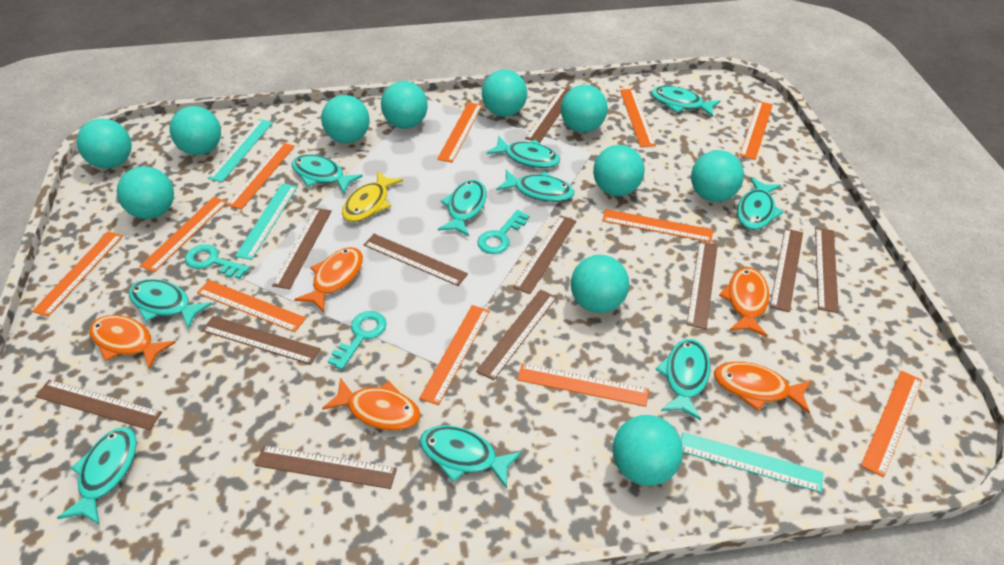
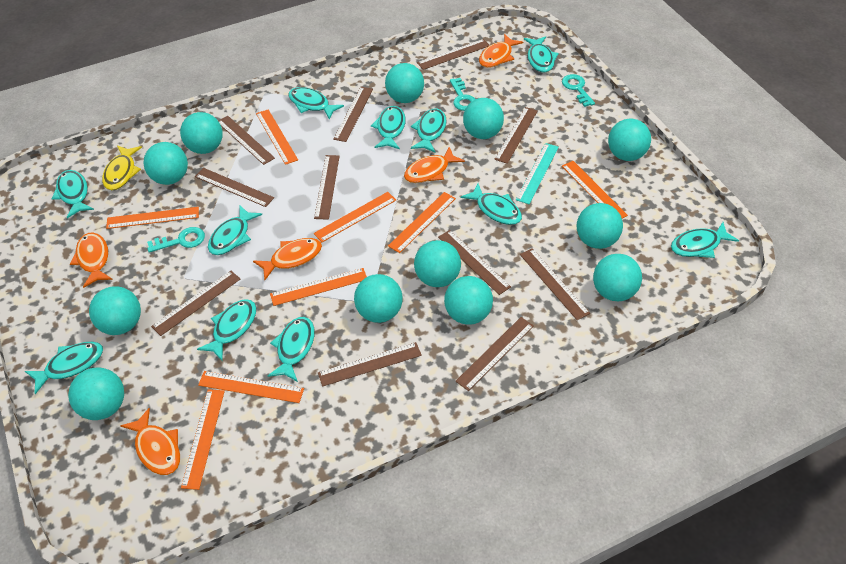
orange ruler: [32,231,123,317] [140,197,227,272] [197,280,306,332] [227,142,295,209] [419,305,490,405] [437,102,483,163] [517,363,649,407] [602,209,713,242] [620,89,656,147] [739,101,773,160] [861,370,922,477] = 11 -> [106,207,199,229] [181,389,225,490] [198,371,304,403] [256,109,298,165] [270,268,367,306] [314,192,396,242] [388,192,456,253] [562,161,628,218] = 8
turquoise ball: [77,119,132,168] [116,166,174,219] [169,106,221,155] [321,95,370,143] [381,81,428,129] [482,70,527,117] [561,85,608,133] [571,255,629,313] [593,145,645,196] [612,415,683,486] [691,150,744,202] = 11 -> [68,368,124,420] [89,286,141,335] [144,142,188,185] [180,112,223,154] [354,274,403,323] [385,63,424,103] [414,240,461,287] [444,276,493,325] [463,98,504,139] [577,203,623,249] [593,254,642,301] [608,119,651,161] = 12
turquoise fish: [57,427,137,525] [129,279,212,329] [292,154,363,193] [420,425,522,488] [438,180,487,236] [486,136,560,168] [496,170,574,202] [651,86,720,117] [655,339,710,420] [737,177,784,230] = 10 -> [25,342,103,394] [52,170,94,218] [197,299,256,360] [208,206,262,255] [268,317,314,382] [288,87,344,120] [371,106,406,149] [411,109,447,153] [460,184,522,225] [524,36,559,73] [671,222,739,258] = 11
turquoise ruler: [208,119,273,182] [235,184,297,260] [681,432,823,493] = 3 -> [516,143,559,204] = 1

